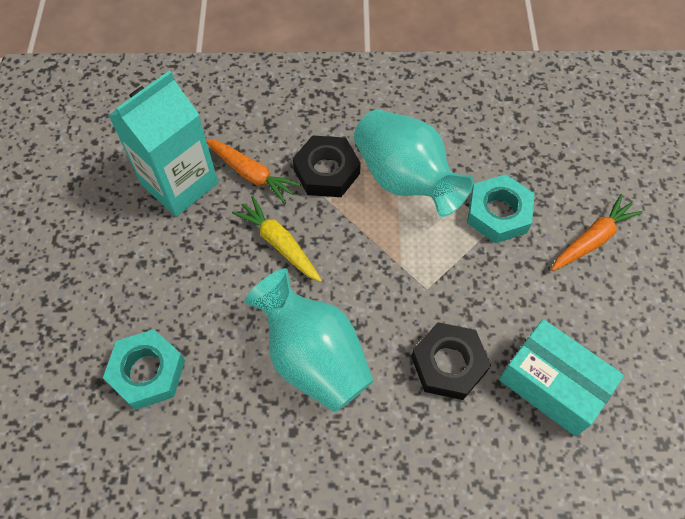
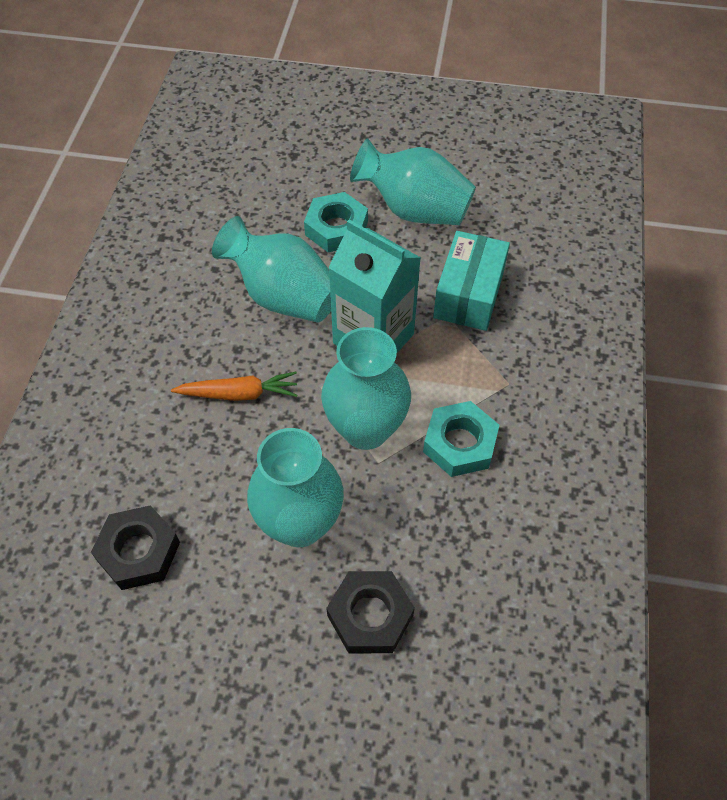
orange carrot: [206,139,301,204] [551,194,643,271] = 2 -> [171,372,297,401] = 1
turquoise vase: [244,268,374,412] [354,109,474,217] = 2 -> [212,216,331,323] [247,428,344,547] [321,327,411,450] [350,138,476,225] = 4
yellow carrot: [232,196,322,282] = 1 -> none = 0

